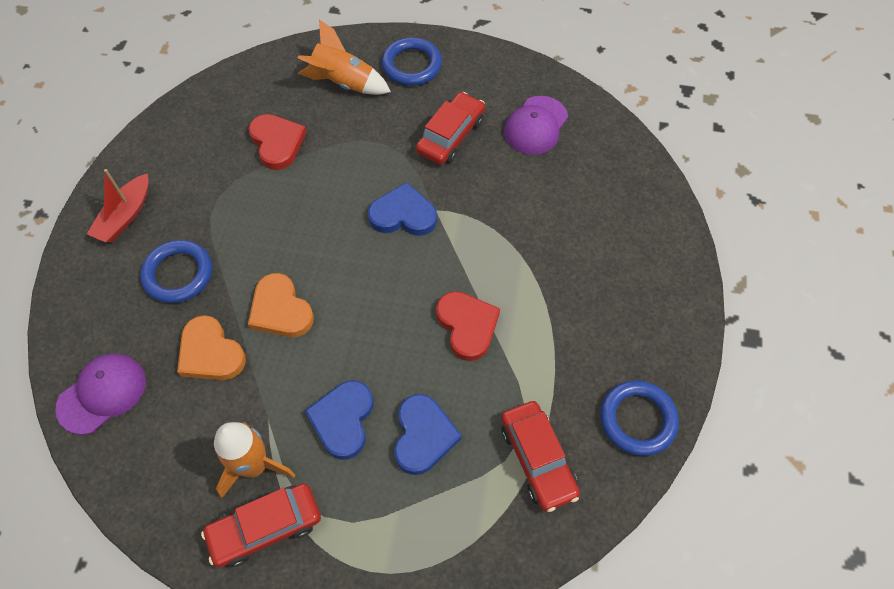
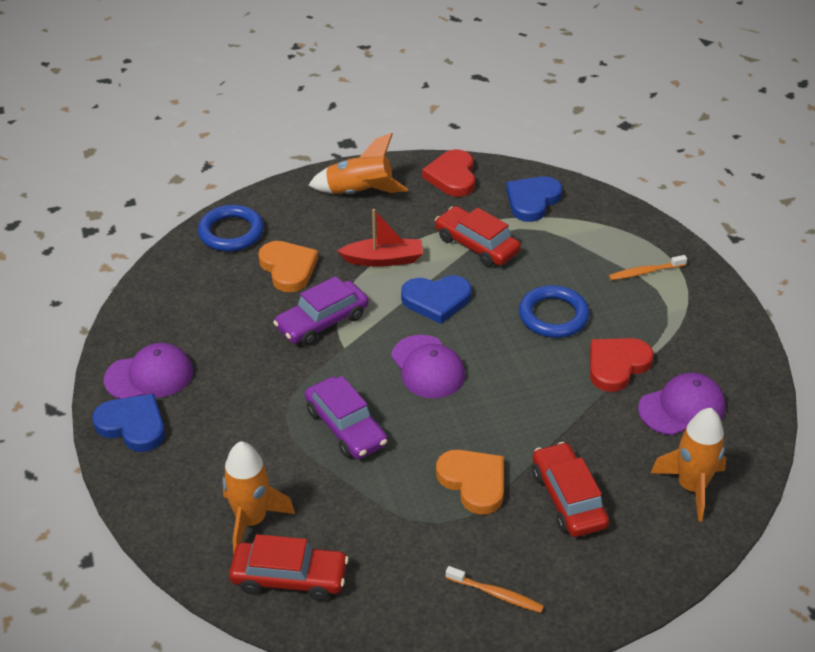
blue ring: [140,240,212,303] [381,37,442,86] [600,381,679,456] = 3 -> [198,205,264,252] [519,285,589,338] = 2
orange rocket: [214,422,295,498] [298,19,391,95] = 2 -> [222,441,295,554] [308,133,408,194] [651,408,726,522] = 3
orange toothbrush: none = 0 -> [446,566,544,613] [609,255,687,280] = 2
purple cap: [55,354,146,435] [504,96,568,155] = 2 -> [104,343,193,399] [391,335,465,398] [638,373,726,435] = 3
purple car: none = 0 -> [273,276,369,346] [305,376,388,459] = 2

